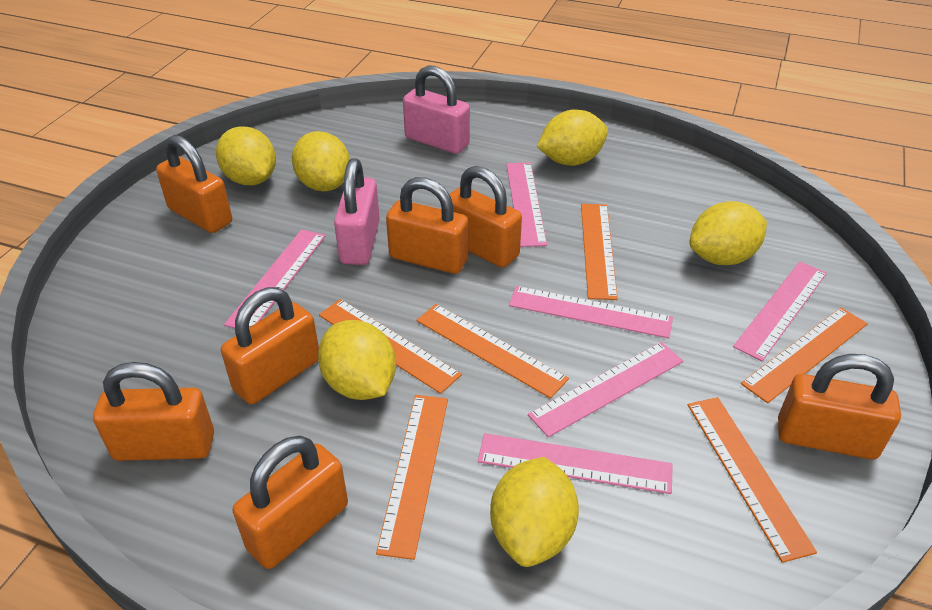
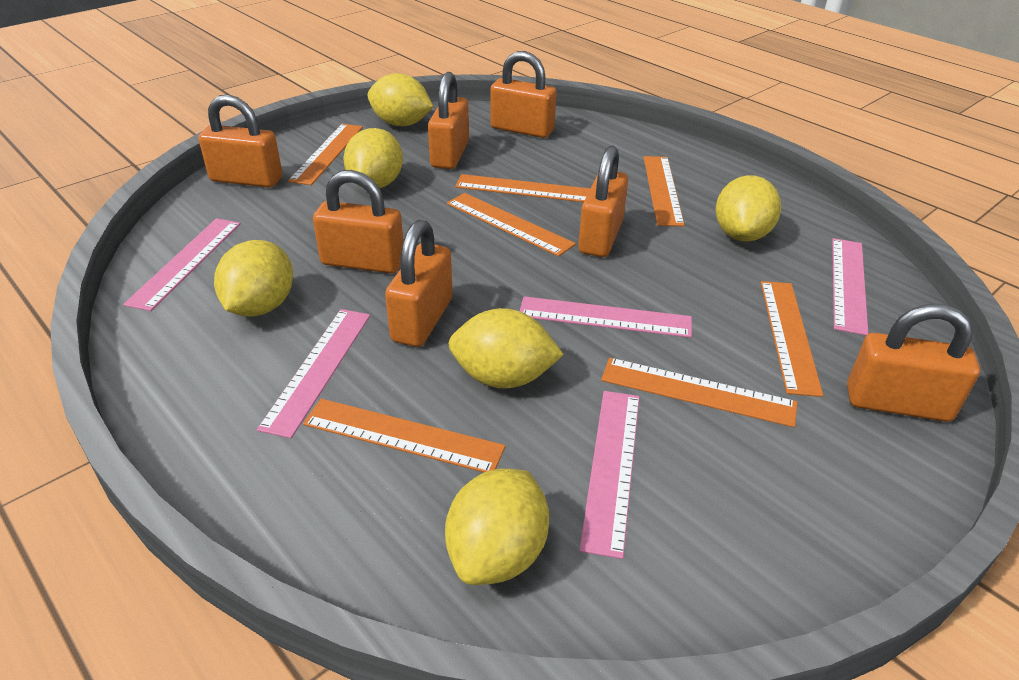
orange ruler: [319,299,462,394] [376,395,448,560] [417,304,569,399] [581,204,618,300] [688,397,817,563] [741,307,868,403] = 6 -> [288,124,363,185] [303,399,506,472] [447,193,576,257] [455,174,590,202] [601,358,797,427] [644,156,685,226] [761,281,823,397] = 7
pink padlock: [334,158,380,265] [403,65,470,154] = 2 -> none = 0
pink ruler: [224,229,326,328] [478,433,673,494] [506,162,547,247] [509,286,673,338] [528,342,683,437] [733,261,827,361] = 6 -> [123,218,241,311] [257,309,370,438] [520,296,692,338] [579,391,640,559] [832,238,868,336] = 5

